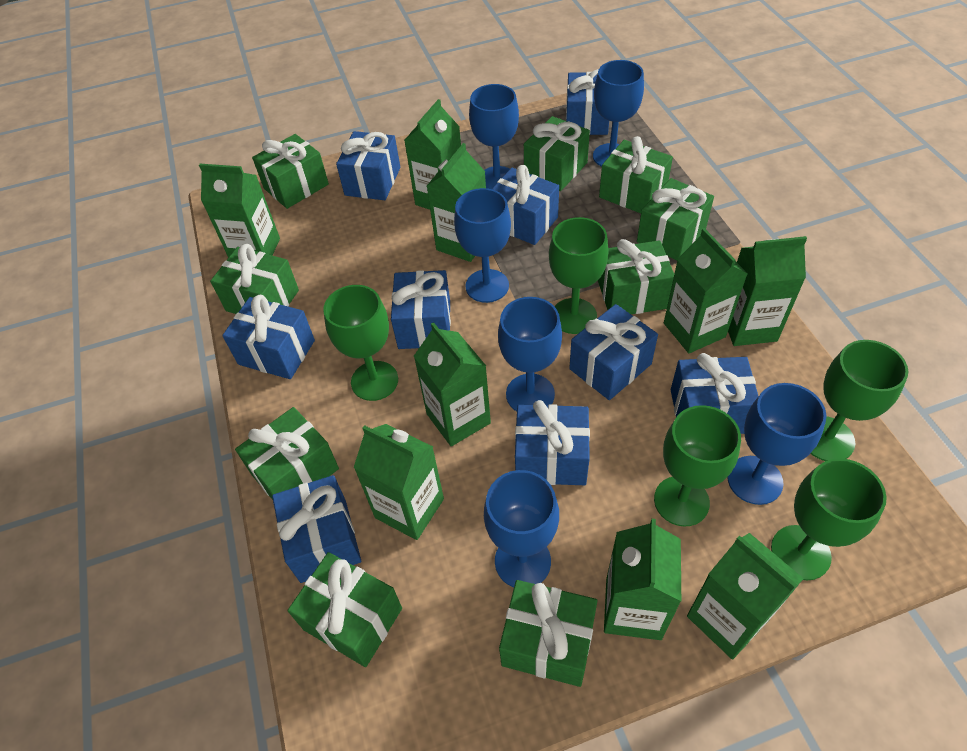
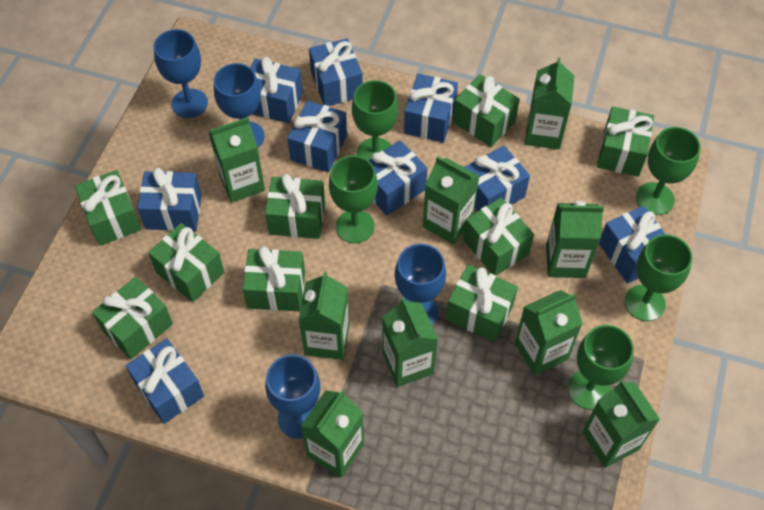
blue goblet: [454,188,511,303] [469,84,519,189] [484,470,559,587] [498,297,562,411] [593,60,644,167] [727,383,827,505] = 6 -> [154,29,208,118] [214,63,264,148] [265,354,320,439] [395,244,446,325] = 4

